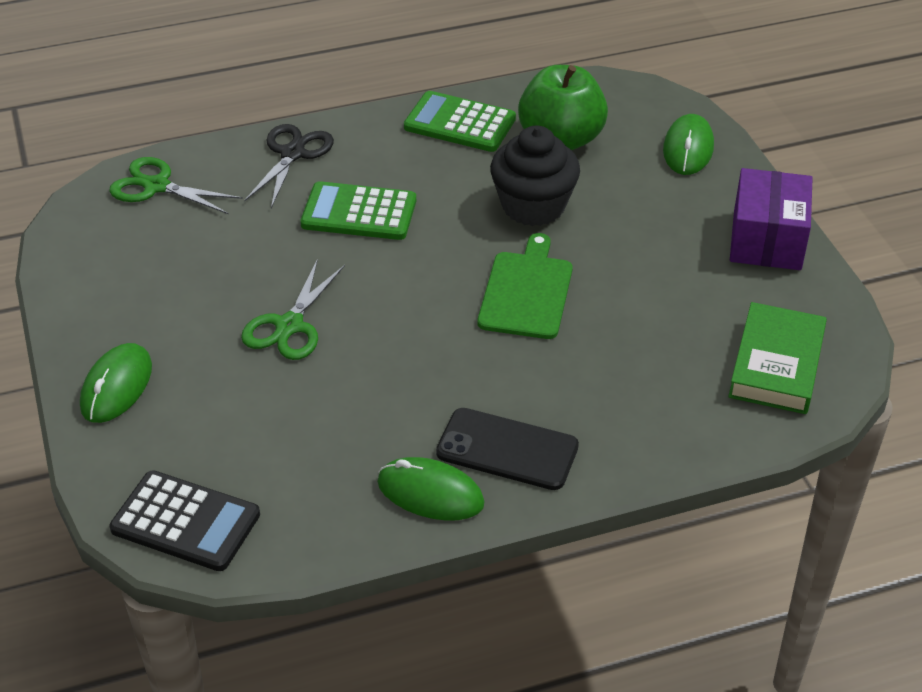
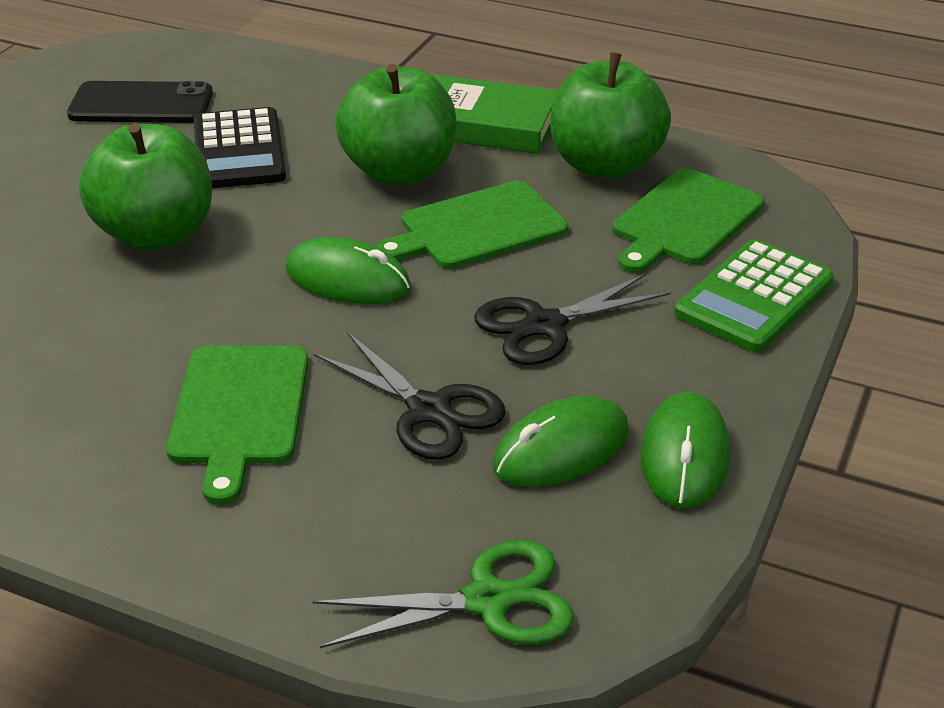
black cupcake: [490,126,580,226] = 1 -> none = 0
black scissors: [244,124,334,208] = 1 -> [314,332,506,460] [474,273,671,365] = 2
green apple: [518,65,608,150] = 1 -> [79,123,212,251] [335,64,456,185] [550,52,671,179] = 3
green calculator: [300,181,416,240] [404,91,516,152] = 2 -> [674,239,834,352] = 1
green cutting board: [478,233,573,339] = 1 -> [166,345,308,505] [375,181,568,269] [612,168,764,273] = 3
green scissors: [109,157,243,214] [241,259,345,360] = 2 -> [313,540,574,648] = 1
purple box: [730,168,813,270] = 1 -> none = 0

